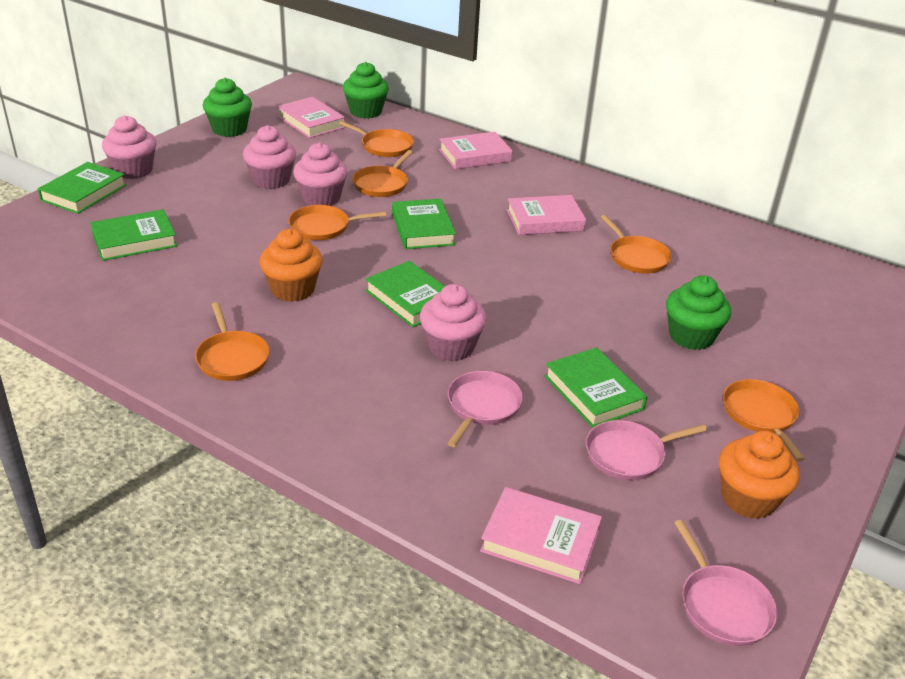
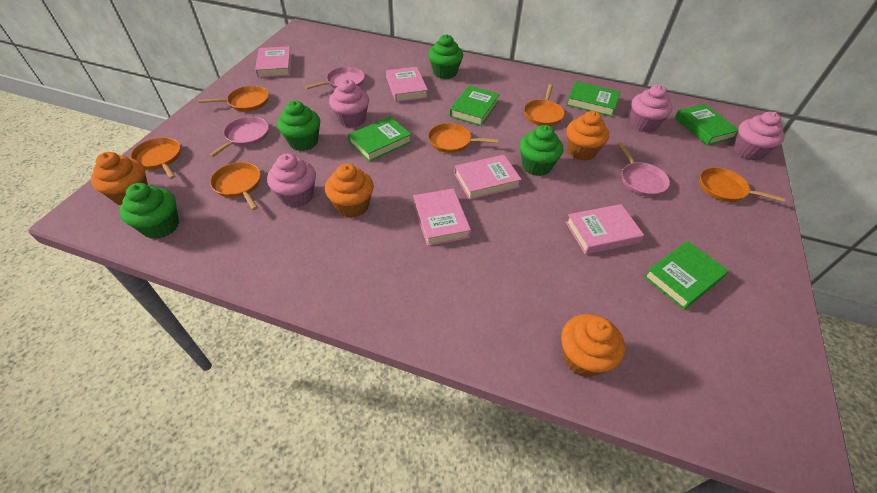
green cupcake: [203,78,252,137] [343,62,389,118] [666,275,731,350] = 3 -> [119,183,179,239] [277,100,320,151] [428,34,463,79] [519,125,563,176] = 4
orange cupcake: [260,229,323,302] [719,431,800,519] = 2 -> [91,152,148,205] [325,164,374,218] [561,314,625,377] [566,111,609,161] = 4
pink book: [277,97,345,138] [439,132,513,169] [480,487,602,584] [507,195,586,235] = 4 -> [255,46,292,78] [386,67,428,102] [413,188,471,246] [454,155,522,200] [566,204,644,254] = 5

